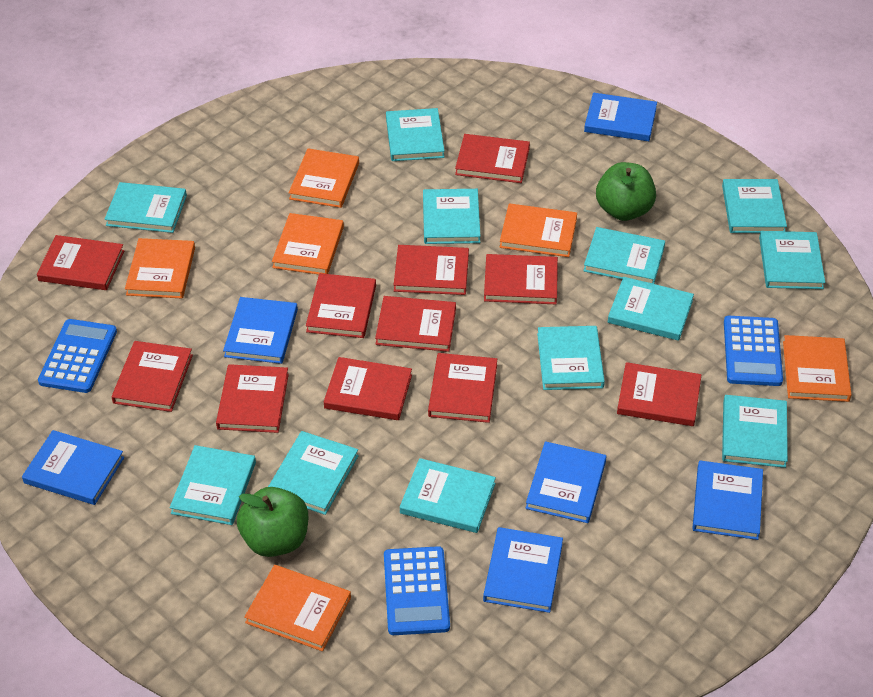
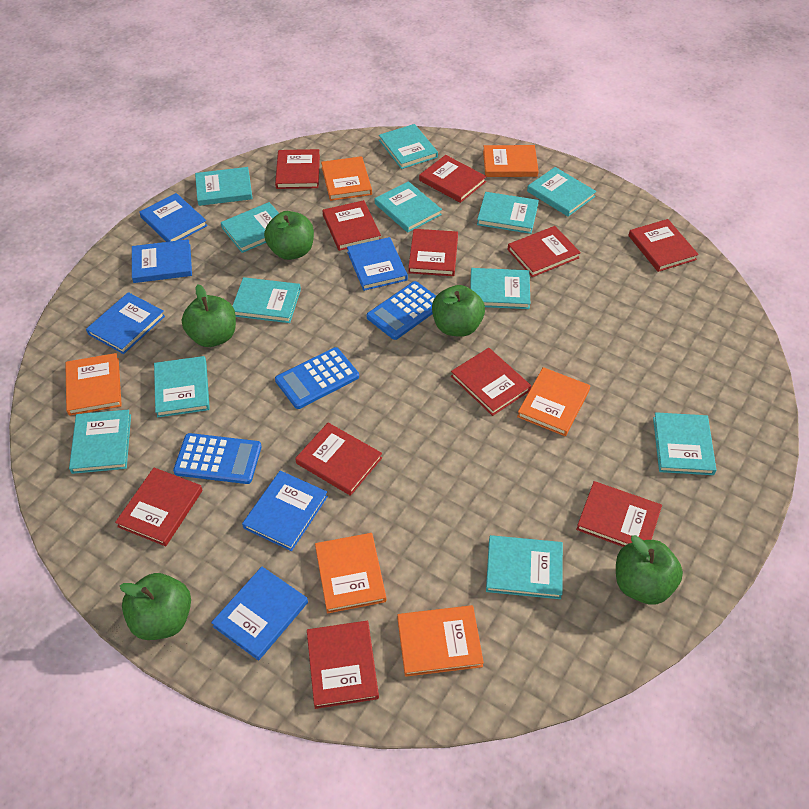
green apple: [237,487,308,557] [596,162,656,221] = 2 -> [120,573,191,640] [182,285,236,347] [264,211,314,260] [432,285,485,337] [616,535,683,605] = 5

